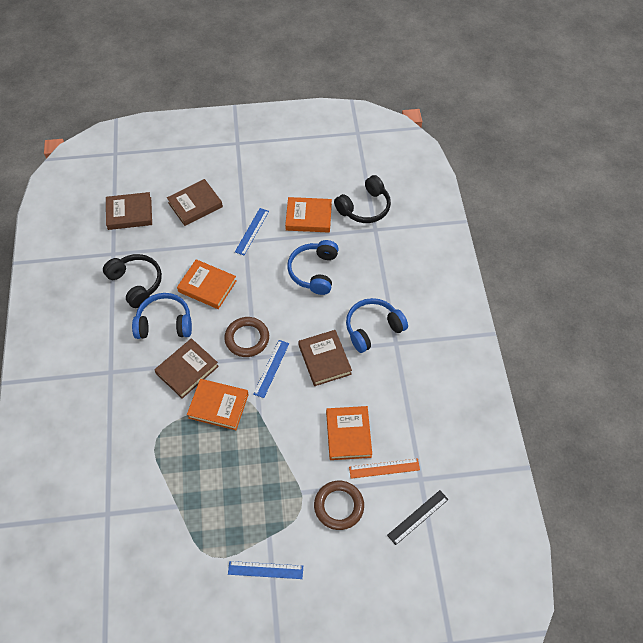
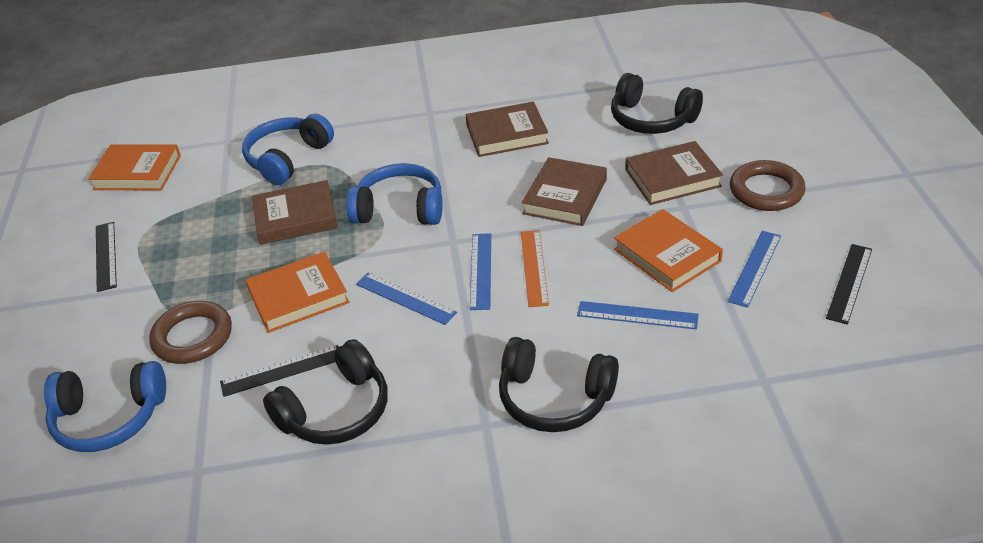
black headphones: [103,254,162,308] [334,175,391,223] = 2 -> [263,339,388,445] [499,337,619,432] [611,73,703,134] = 3
black ruler: [387,490,449,545] = 1 -> [96,222,117,292] [220,345,339,397] [826,244,872,325] = 3
blue ruler: [228,561,303,579] [235,208,269,255] [253,340,289,398] = 3 -> [356,272,457,325] [470,233,491,310] [577,301,699,329] [727,231,781,308] = 4
orange book: [177,259,237,309] [187,379,249,430] [285,197,332,233] [326,406,372,460] = 4 -> [88,144,181,191] [246,251,349,333] [614,209,723,292] = 3

